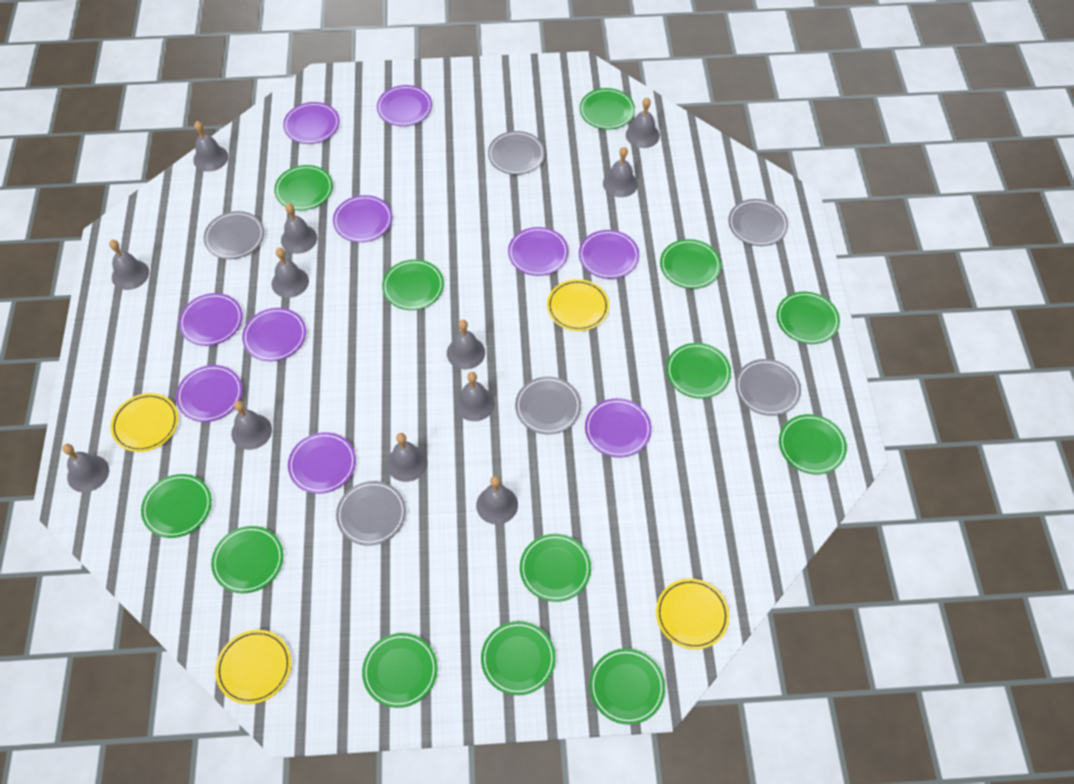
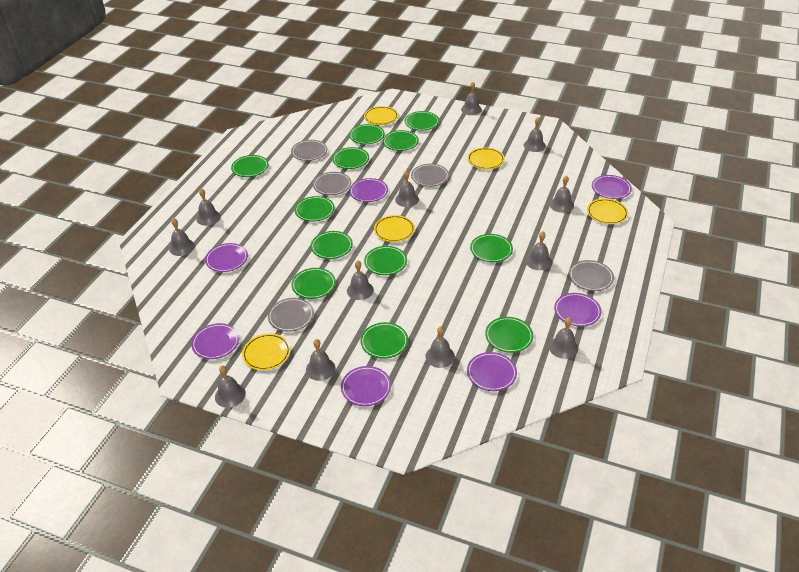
green plate: [141,474,212,538] [211,526,283,593] [274,165,333,210] [362,633,438,708] [382,259,444,310] [481,621,556,695] [520,534,591,602] [579,88,635,130] [589,649,665,725] [660,239,721,289] [666,343,731,399] [776,291,840,344] [779,414,847,474] = 13 -> [231,155,269,177] [291,268,336,299] [295,196,335,221] [311,231,353,259] [332,147,369,169] [349,124,385,144] [360,322,408,359] [364,246,407,275] [383,130,419,151] [405,111,439,131] [470,234,513,262] [485,317,533,353] = 12
grey plate: [204,211,264,259] [336,481,406,546] [488,131,545,175] [515,377,581,434] [728,199,788,246] [735,359,801,416] = 6 -> [268,298,314,332] [291,140,327,161] [313,172,351,195] [411,164,449,187] [569,260,614,291] = 5
purple plate: [176,365,242,422] [179,293,243,346] [242,308,306,361] [283,102,340,144] [288,432,356,494] [333,195,392,242] [377,85,432,126] [508,227,569,276] [579,230,639,279] [585,398,652,458] = 10 -> [191,323,239,359] [205,243,248,272] [341,366,391,406] [349,178,388,202] [467,352,517,391] [554,293,601,327] [592,175,632,199] = 7
yellow plate: [111,393,178,452] [215,630,291,704] [547,279,609,331] [656,579,729,650] = 4 -> [242,333,291,370] [364,106,398,125] [374,215,415,242] [467,147,505,169] [587,198,628,224] = 5

